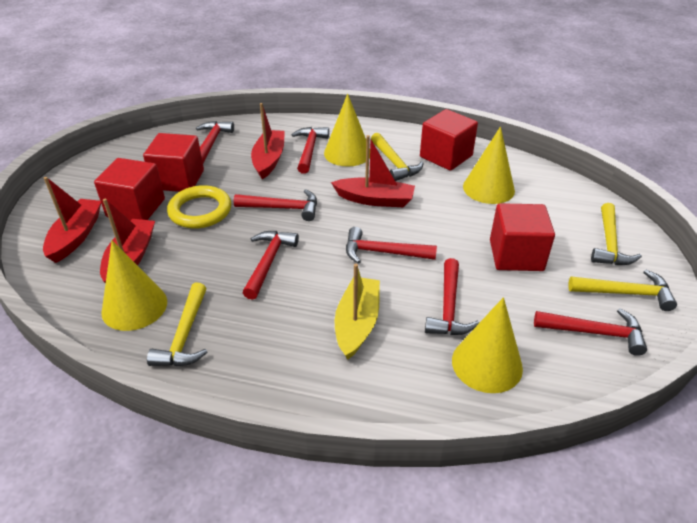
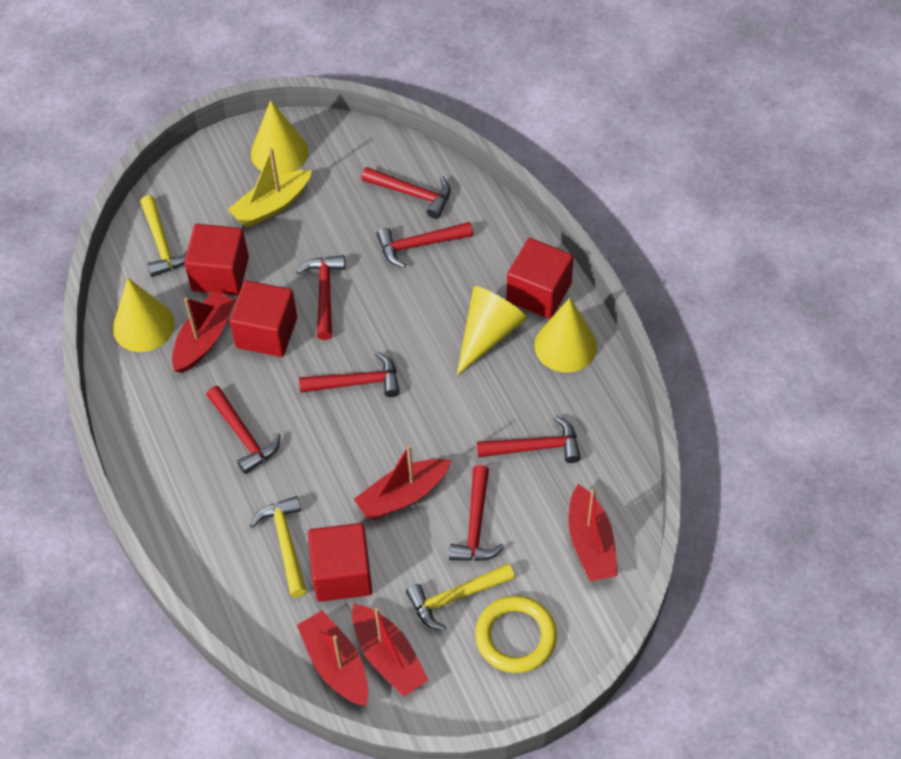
red boat: [43,177,101,263] [100,199,155,283] [251,103,285,179] [331,135,415,207] = 4 -> [172,291,236,373] [297,610,369,706] [352,604,429,697] [354,445,451,520] [568,484,618,581] = 5
yellow hammer: [147,282,208,366] [371,133,424,181] [568,270,677,311] [591,203,642,265] = 4 -> [141,195,187,277] [250,496,307,597] [406,563,515,631] = 3

